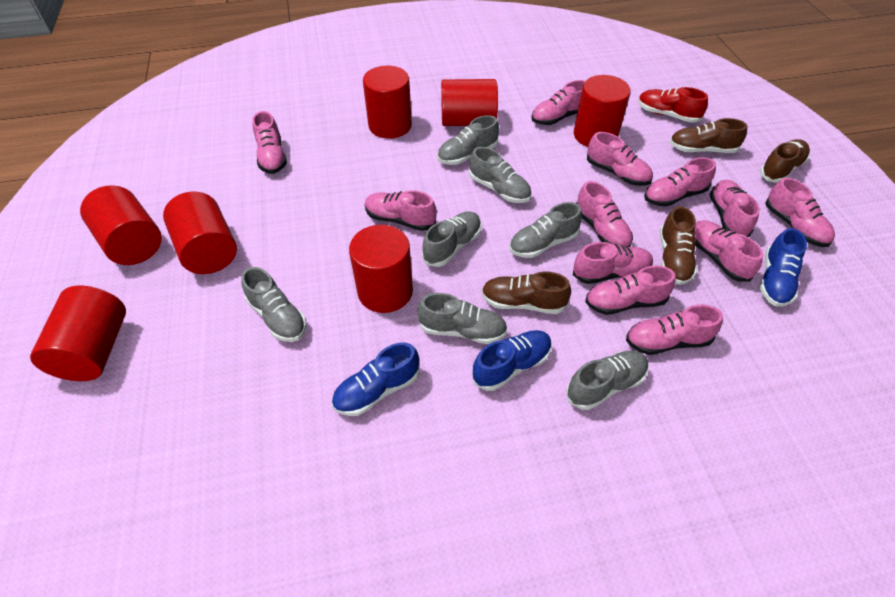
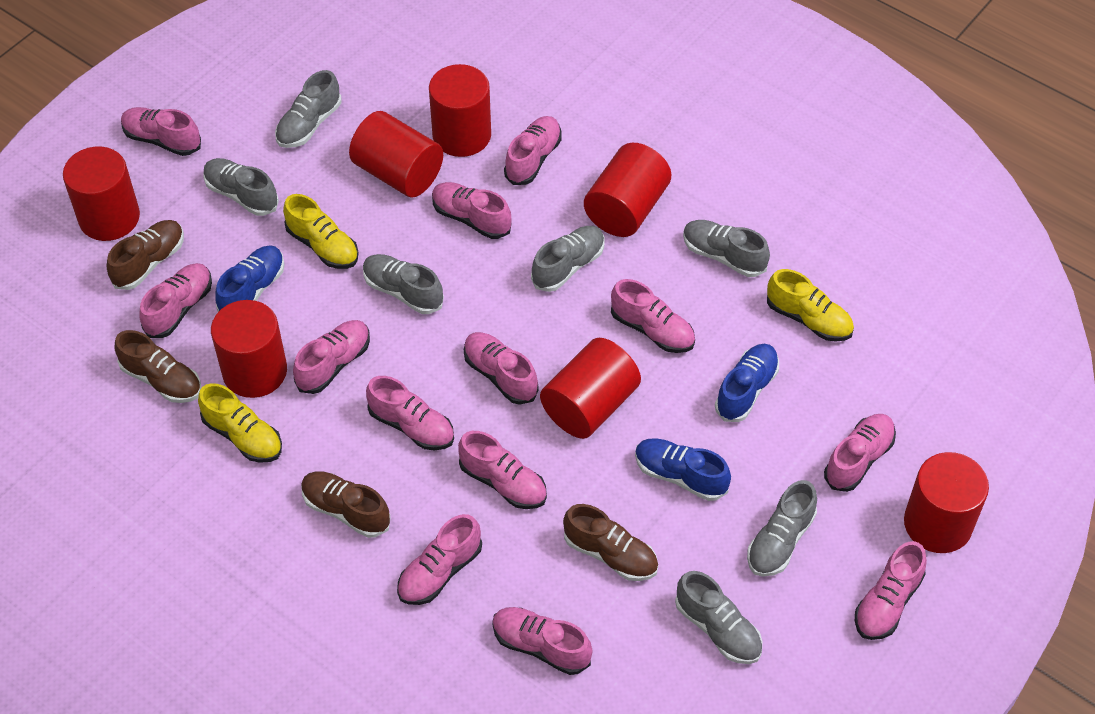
pink shoe: [252,111,287,174] [365,190,437,231] [531,80,585,125] [573,242,653,284] [577,181,633,247] [585,266,676,315] [587,132,653,186] [626,305,723,355] [644,157,716,207] [694,220,763,282] [709,180,760,237] [765,178,835,247] = 12 -> [121,107,201,156] [139,263,212,338] [293,320,370,394] [366,376,454,450] [397,514,482,605] [432,182,512,239] [458,431,547,509] [464,332,539,405] [492,607,592,675] [504,116,561,185] [611,279,695,353] [824,414,896,492] [855,541,927,640] = 13
red shoe: [638,87,708,123] = 1 -> none = 0
yellow shoe: none = 0 -> [198,383,282,463] [283,194,359,269] [767,269,854,342] = 3

